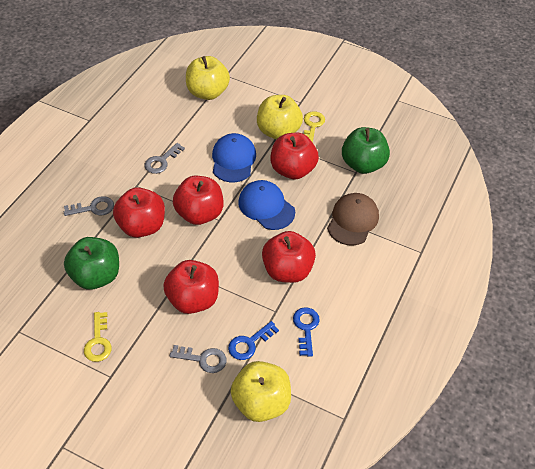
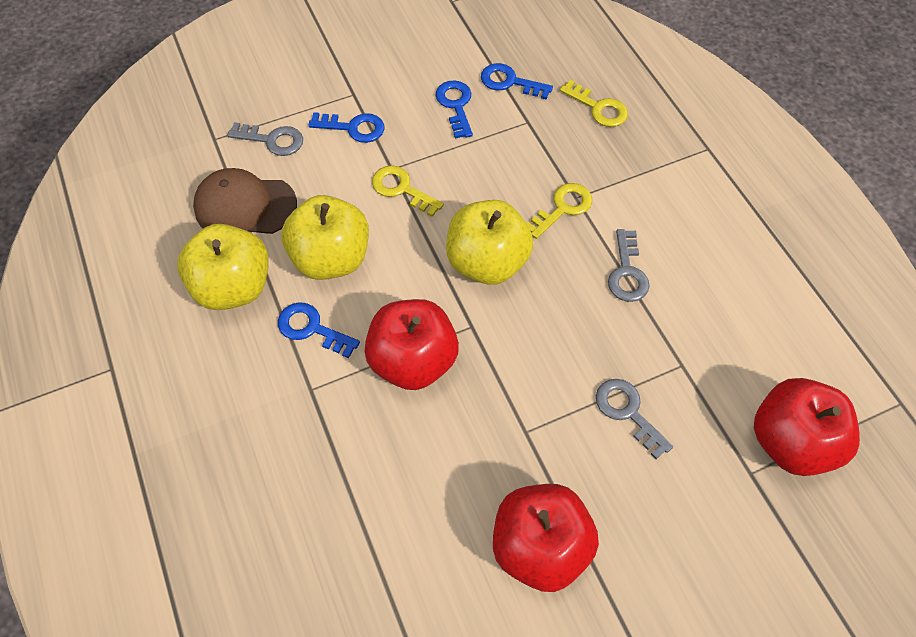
blue cap: [212,133,256,182] [238,180,295,230] = 2 -> none = 0
blue key: [228,321,279,360] [293,307,320,357] = 2 -> [278,302,360,358] [308,112,384,143] [436,80,473,139] [481,63,553,100] = 4
green apple: [64,237,119,290] [342,127,390,174] = 2 -> none = 0
red apple: [113,187,165,238] [163,260,219,314] [173,176,224,225] [262,231,316,283] [271,133,319,179] = 5 -> [365,299,459,390] [493,484,599,592] [754,378,860,476] = 3
yellow key: [84,312,112,362] [304,111,325,143] = 2 -> [372,165,444,217] [526,183,592,239] [560,80,628,127] = 3

